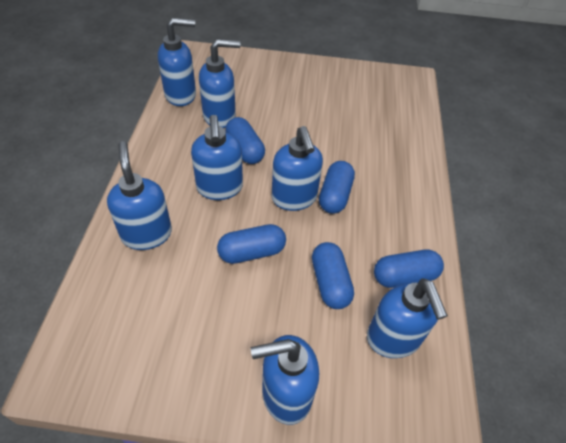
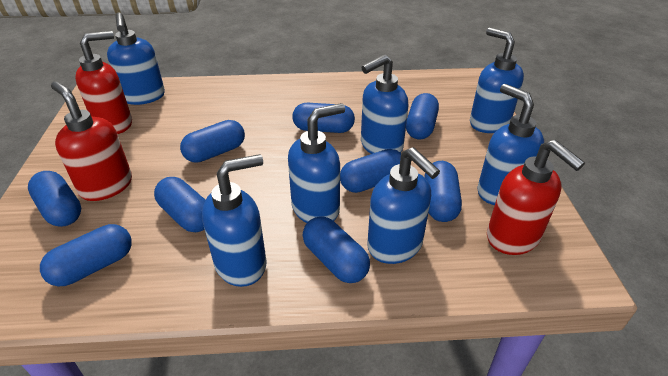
blue capsule: [217,224,286,264] [225,117,265,164] [312,242,354,309] [319,161,355,214] [374,249,444,288] = 5 -> [28,171,81,227] [40,224,132,287] [154,177,205,232] [180,120,245,163] [293,103,355,133] [303,216,370,283] [340,149,401,193] [406,93,439,139] [425,161,462,222] = 9
red soap dispenser: none = 0 -> [51,81,132,201] [75,31,132,134] [487,140,585,255] = 3

